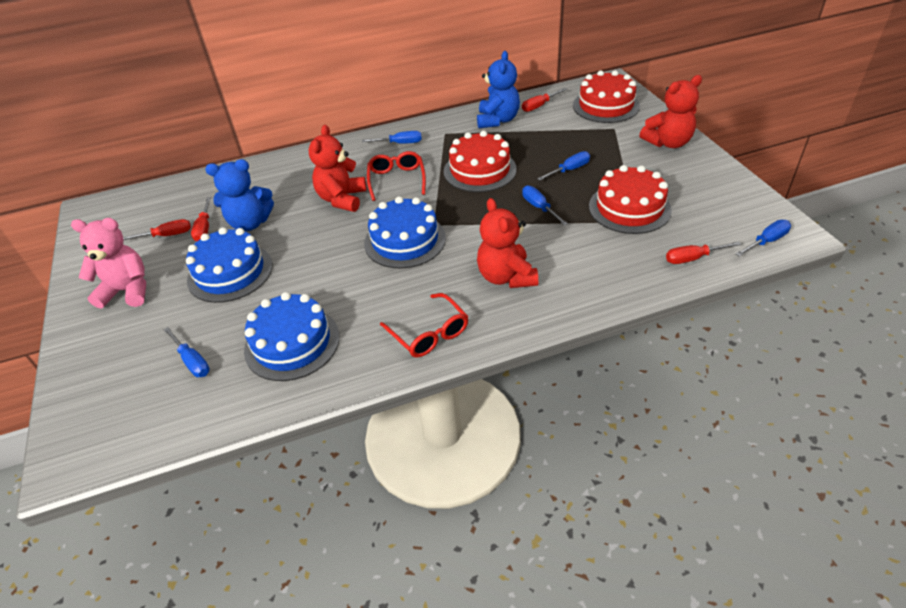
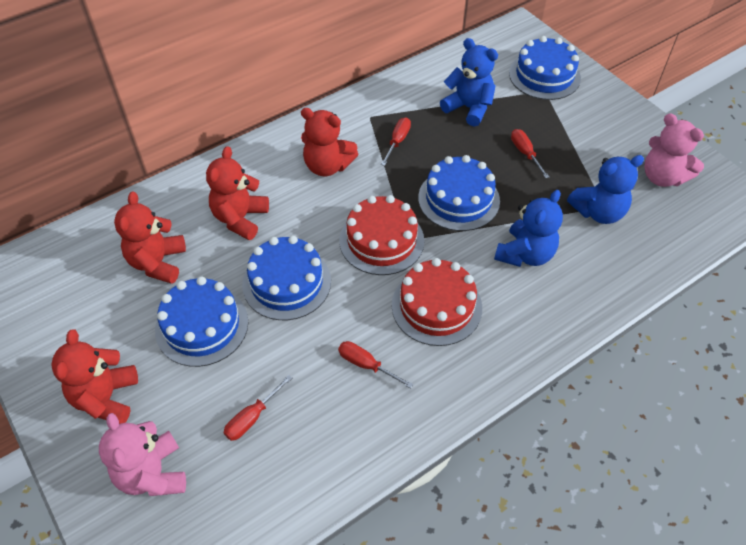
blue cake: [186,227,273,303] [244,292,340,381] [364,196,446,268] = 3 -> [155,276,248,367] [242,236,331,320] [418,155,500,231] [509,36,581,100] = 4
blue screwdriver: [164,327,210,377] [362,131,422,144] [522,186,568,226] [537,151,590,181] [735,220,791,257] = 5 -> none = 0
blue teddy bear: [205,159,274,231] [477,51,520,128] = 2 -> [440,38,498,127] [494,190,563,267] [567,155,644,224] = 3
pink teddy bear: [71,218,146,309] = 1 -> [99,413,186,496] [644,113,704,187] = 2
red cake: [444,131,517,192] [573,70,640,123] [589,165,672,234] = 3 -> [339,195,424,275] [392,258,482,346] = 2
red glasses: [367,151,426,201] [380,293,468,358] = 2 -> none = 0
red teddy bear: [308,125,367,212] [477,198,538,288] [639,75,702,148] = 3 -> [51,329,138,424] [114,192,186,284] [206,146,269,240] [301,108,358,177] = 4

